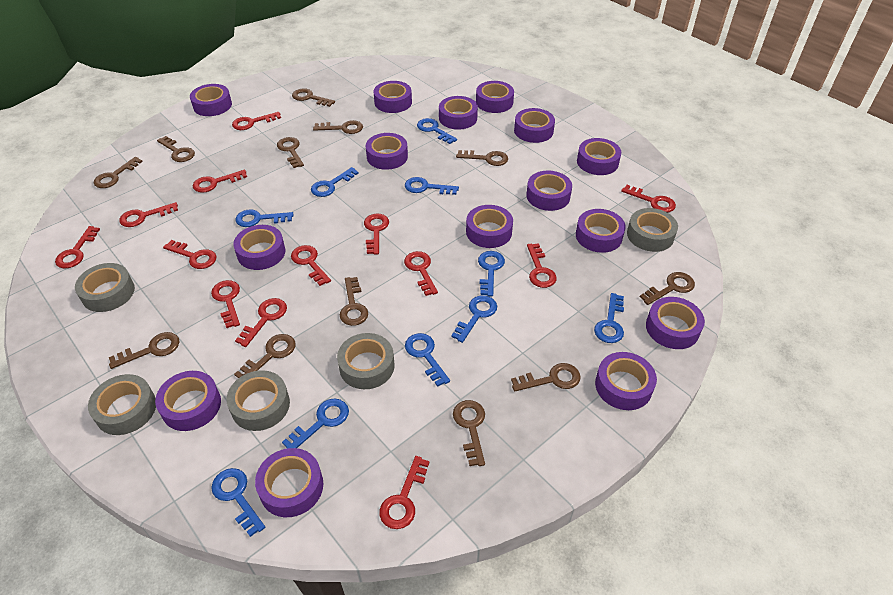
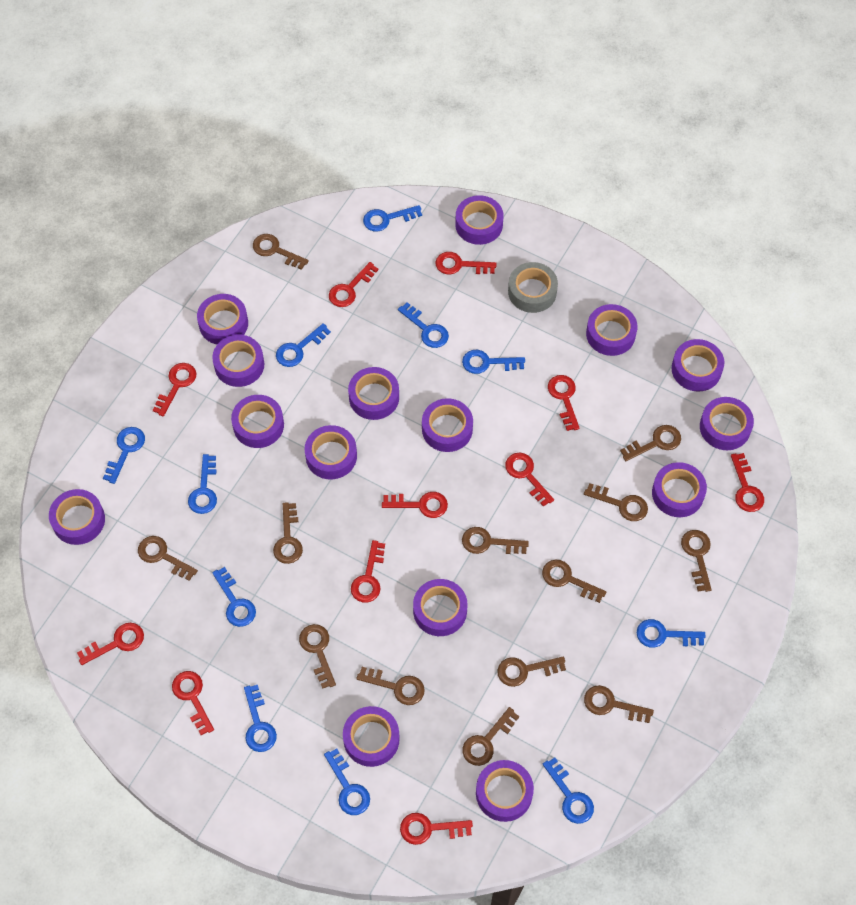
blue key: [211,468,265,537] [235,209,293,227] [282,398,349,449] [311,167,359,197] [405,177,459,195] [405,333,450,387] [417,118,457,144] [451,295,497,343] [478,251,505,296] [594,293,624,343] = 10 -> [103,427,145,484] [188,454,217,514] [212,567,256,627] [244,685,277,752] [276,323,331,367] [324,748,370,815] [363,205,422,231] [398,302,449,348] [462,350,525,374] [543,757,594,824] [637,619,705,648] = 11
brown key: [94,157,143,188] [109,332,179,369] [157,136,195,162] [234,334,296,378] [277,137,304,168] [292,88,335,107] [313,120,363,134] [340,277,368,326] [453,400,485,466] [456,150,508,166] [511,363,581,391] [640,272,695,305] = 12 -> [138,536,198,581] [253,234,309,270] [273,502,303,564] [299,624,336,689] [356,667,425,705] [462,527,529,554] [462,707,519,766] [497,657,566,687] [542,560,606,603] [584,483,648,521] [584,685,654,723] [620,425,681,461] [681,530,712,592] = 13
grey tape: [75,263,135,312] [88,374,156,435] [227,370,290,431] [337,333,394,389] [627,208,678,252] = 5 -> [508,262,558,313] = 1
red key: [55,226,100,268] [119,202,178,227] [163,240,217,269] [193,170,247,193] [211,280,240,328] [232,112,281,130] [235,298,287,347] [291,245,331,286] [364,213,389,255] [379,456,430,529] [404,251,438,296] [527,243,557,288] [621,185,676,213] = 13 -> [77,623,144,665] [153,363,196,416] [172,671,214,735] [329,262,378,307] [351,540,385,602] [382,492,448,518] [400,813,473,845] [435,252,497,275] [505,453,554,507] [548,375,580,431] [731,453,764,512] = 11

